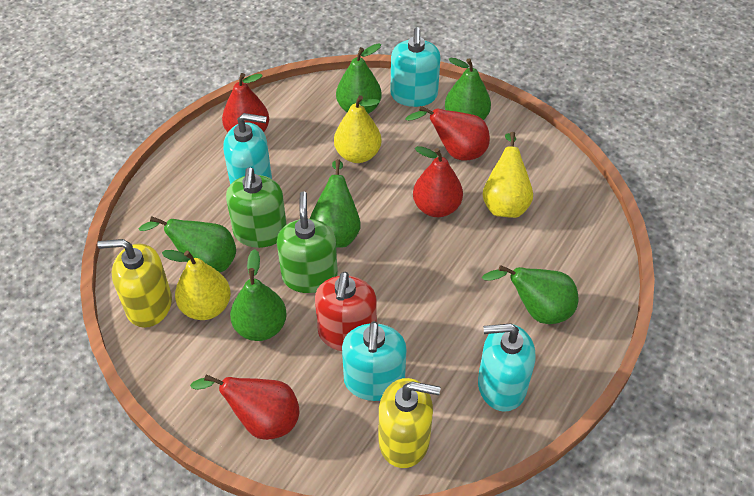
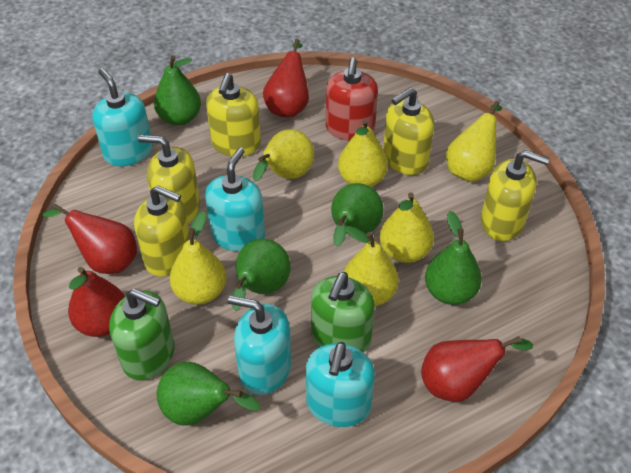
green pear: [138,216,236,272] [230,249,287,341] [310,159,361,248] [336,43,382,114] [445,58,491,120] [482,265,578,324] = 6 -> [154,55,201,126] [157,362,260,426] [232,239,291,311] [331,183,384,247] [425,211,482,305] = 5
yellow pear: [162,250,231,320] [334,95,382,163] [482,132,533,218] = 3 -> [170,211,226,305] [253,129,314,181] [338,119,388,187] [343,226,399,306] [380,192,434,263] [446,101,502,182] = 6
yellow soap dispenser: [97,239,172,328] [379,378,440,468] = 2 -> [134,185,190,277] [138,135,200,223] [206,73,261,156] [383,88,434,175] [481,150,550,241] = 5

